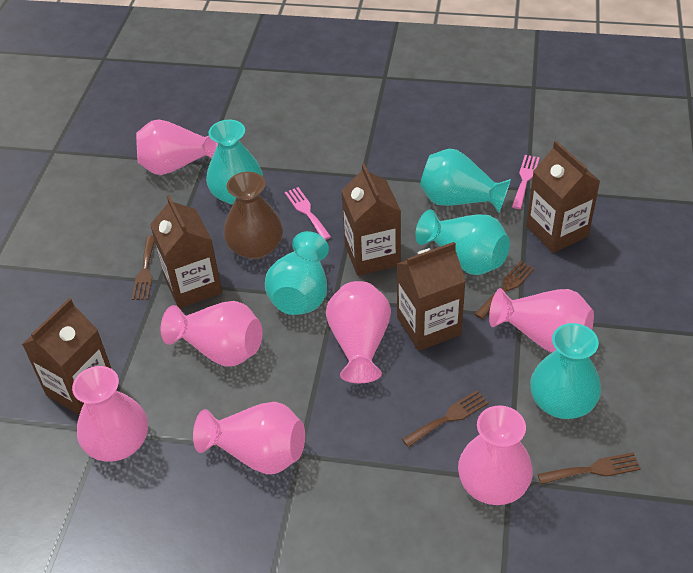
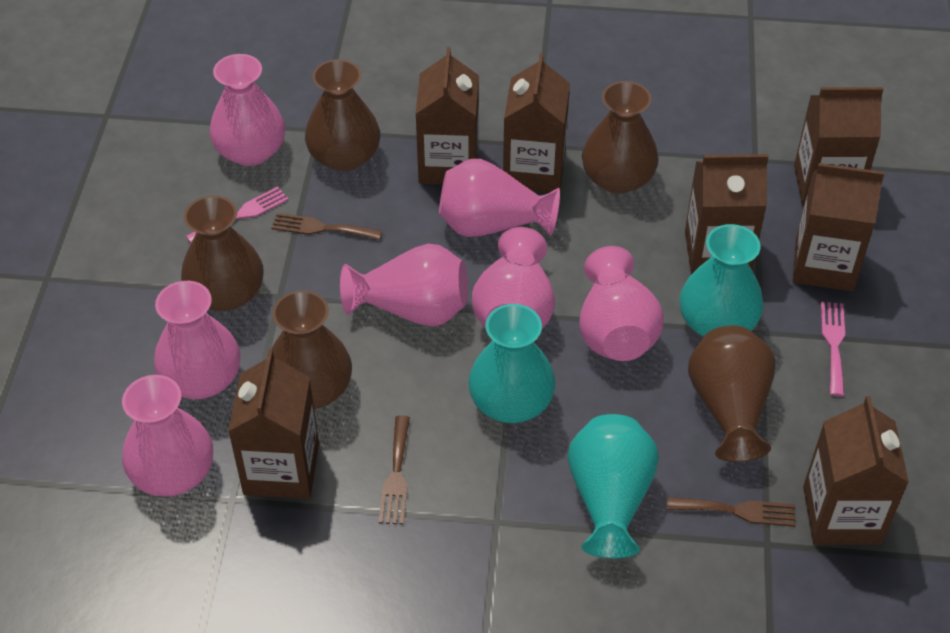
brown carton: [22,298,112,415] [150,195,222,308] [341,163,401,276] [397,242,466,351] [526,141,600,253] = 5 -> [228,349,319,499] [416,47,479,185] [503,53,570,193] [685,154,769,274] [793,163,884,291] [794,87,884,207] [803,396,909,545] = 7
brown fork: [132,235,155,300] [402,390,489,447] [475,261,535,319] [537,452,641,485] = 4 -> [271,213,382,240] [379,415,410,525] [667,497,796,527] = 3
brown vase: [223,172,283,259] = 1 -> [181,195,264,311] [271,290,352,409] [305,59,380,172] [582,81,659,194] [688,325,776,462] = 5
turquoise vase: [206,120,263,205] [265,231,329,315] [415,209,510,275] [420,149,511,213] [530,323,601,419] = 5 -> [468,304,555,423] [568,414,659,558] [680,224,763,337] = 3

